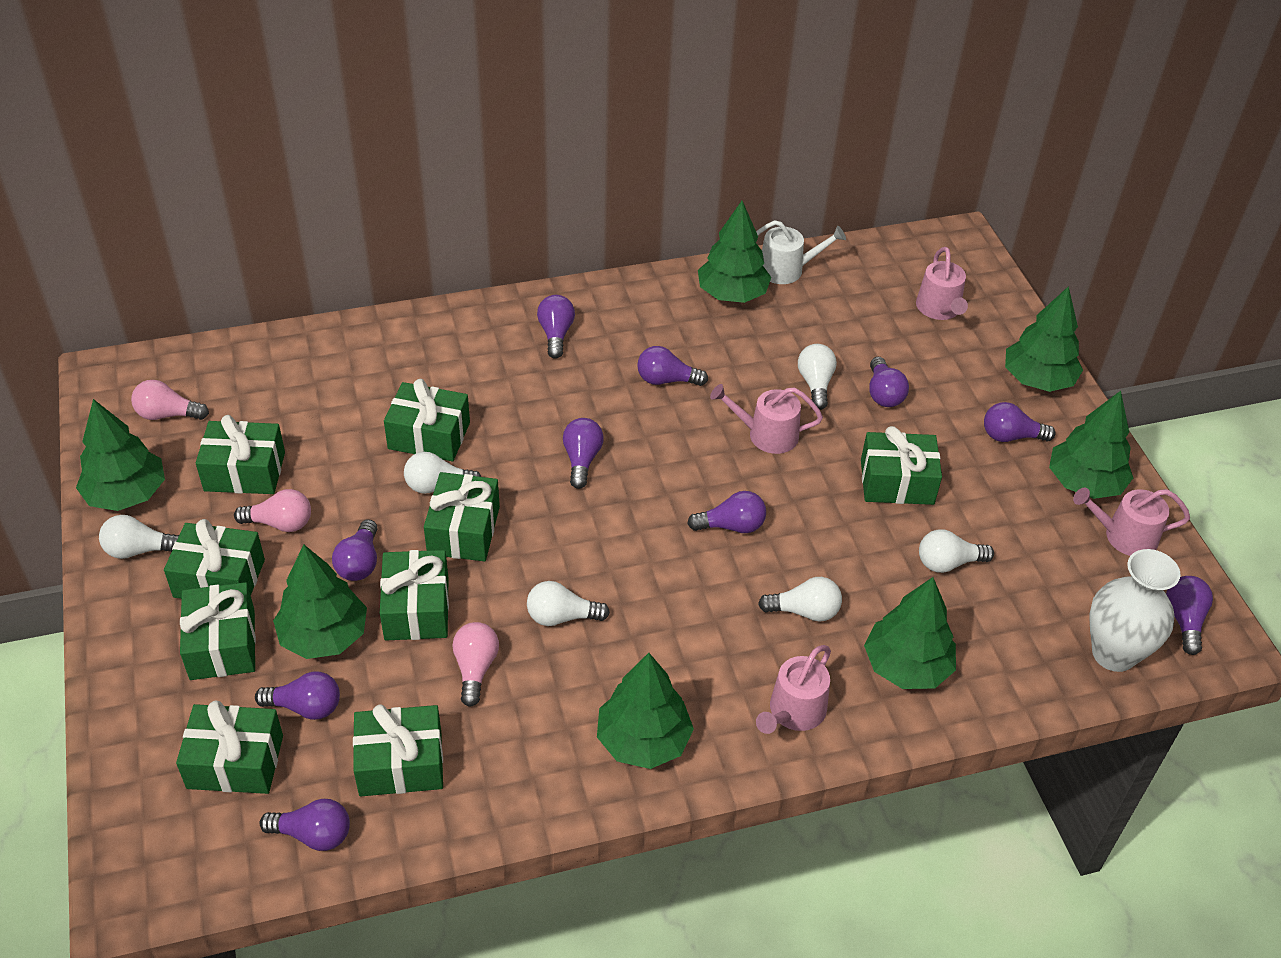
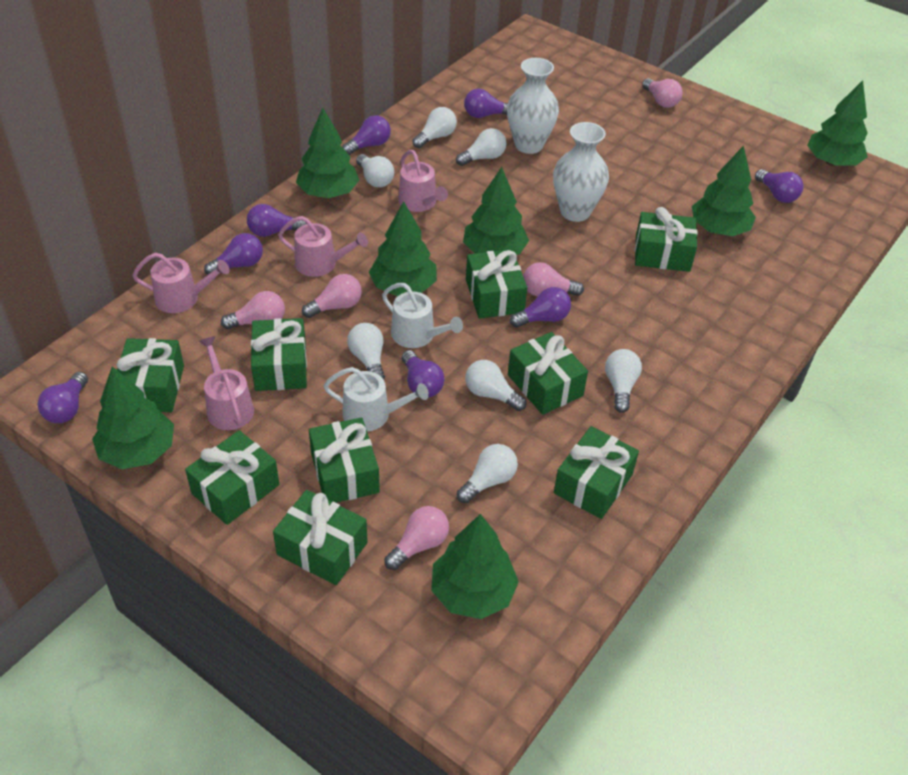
pink light bulb: [131,380,209,420] [234,489,311,532] [453,622,499,707] = 3 -> [221,291,285,329] [302,274,362,318] [384,506,449,570] [523,262,584,296] [642,78,683,108] = 5
purple light bulb: [255,672,340,720] [260,799,350,851] [332,519,378,581] [537,295,575,359] [563,418,604,489] [637,346,708,386] [687,491,766,533] [869,357,909,407] [984,402,1056,442] [1166,576,1213,655] = 10 -> [38,372,88,423] [204,233,263,275] [247,204,307,237] [342,115,391,155] [402,350,445,397] [464,89,507,118] [510,287,571,328] [755,169,803,203] = 8
white light bulb: [99,515,179,559] [404,452,481,494] [527,581,610,626] [758,577,842,622] [798,344,837,410] [919,529,994,573] = 6 -> [347,323,385,380] [356,154,394,187] [412,107,457,148] [456,128,506,166] [457,444,518,503] [465,360,526,411] [605,349,642,413] = 7
white vase: [1089,549,1181,672] = 1 -> [507,58,559,154] [553,122,609,222] = 2
white watering can: [756,220,846,284] = 1 -> [324,367,429,432] [382,283,463,348] = 2

